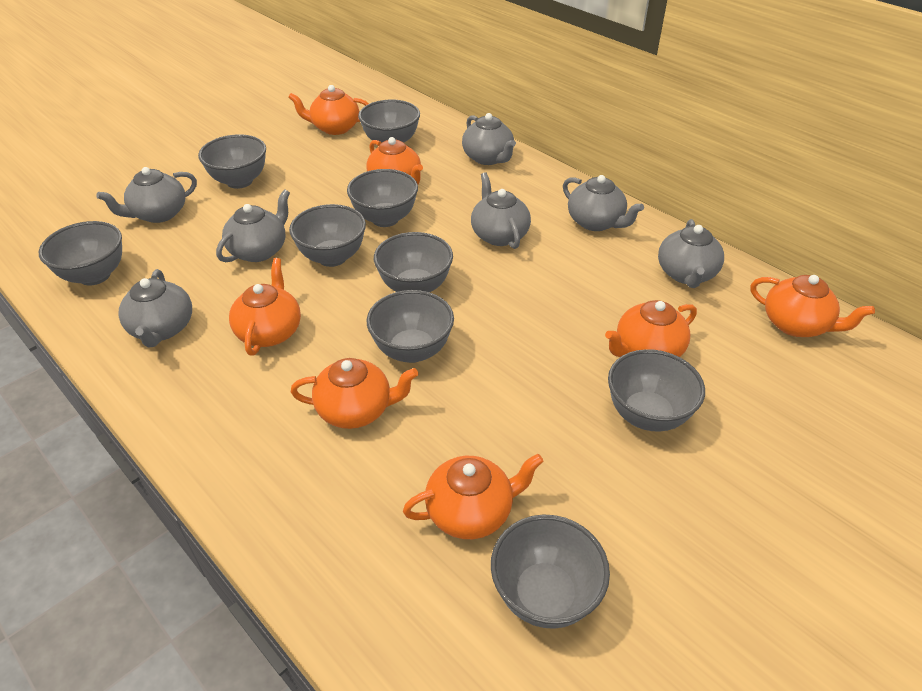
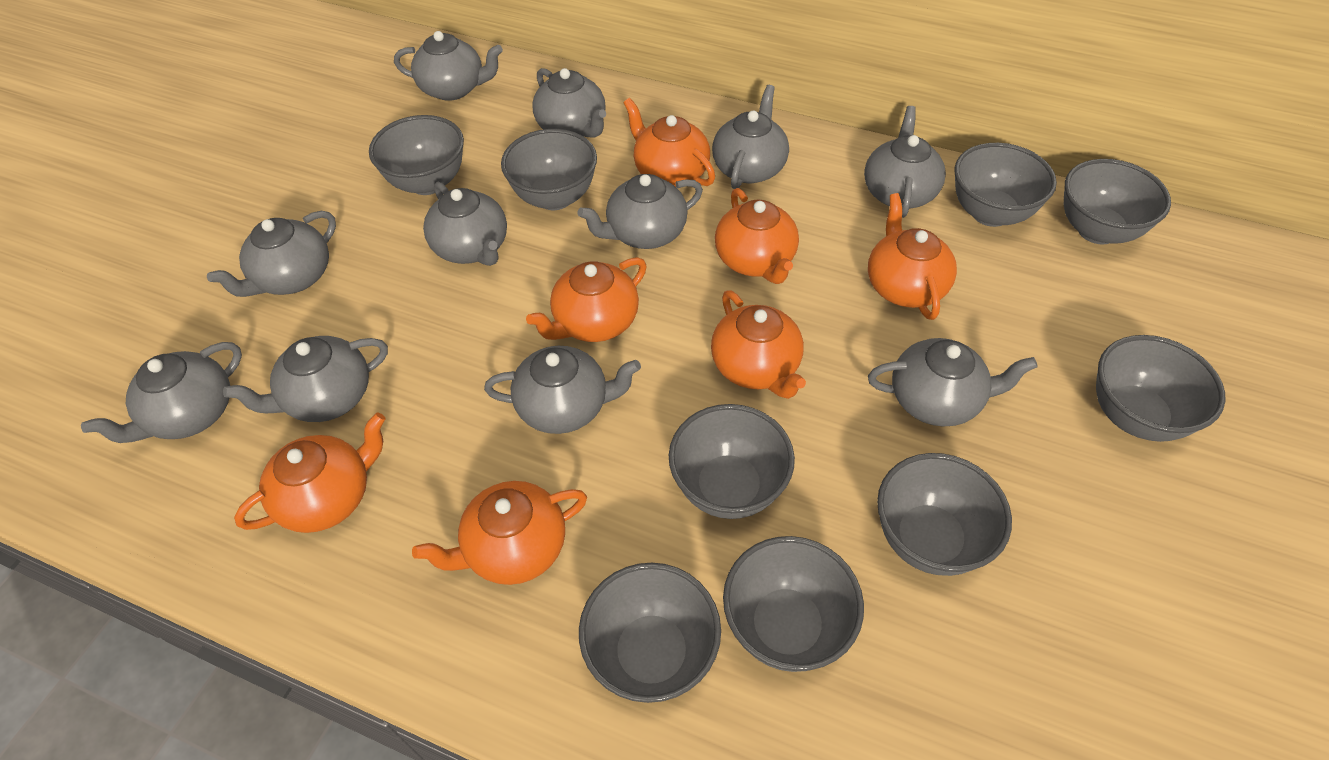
grey teapot: [96,167,197,223] [119,269,192,347] [216,189,290,262] [462,113,516,165] [471,172,531,249] [563,175,644,231] [658,219,724,288] = 7 -> [81,342,242,443] [207,211,336,297] [223,336,388,422] [394,31,503,101] [423,182,507,266] [484,346,641,434] [533,68,606,138] [578,174,703,249] [712,85,789,189] [864,106,946,218] [868,338,1038,426] = 11

